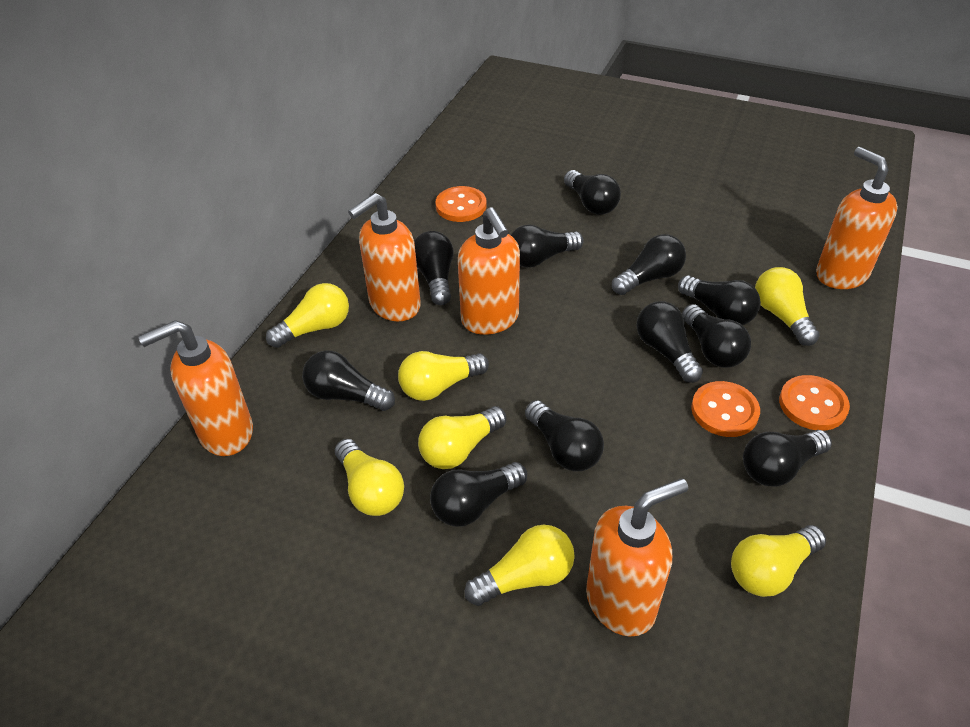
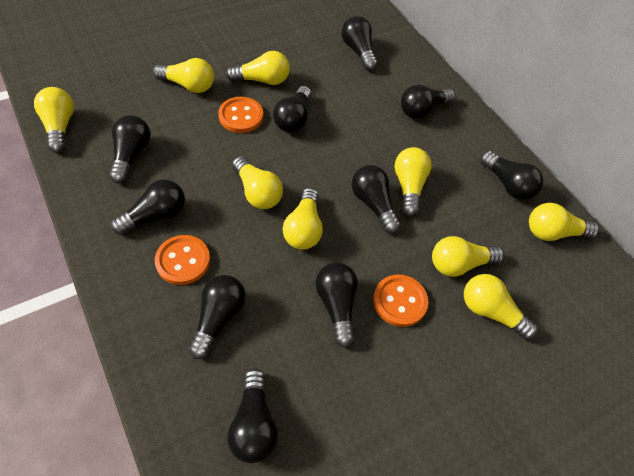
black light bulb: [302,350,395,411] [414,231,454,305] [430,462,527,527] [511,225,584,268] [525,400,604,471] [564,170,621,214] [612,234,686,295] [636,301,703,383] [678,275,761,325] [682,304,751,368] [743,430,832,487] = 11 -> [109,115,151,184] [111,179,185,235] [189,275,246,359] [227,368,278,463] [273,86,311,133] [315,262,358,348] [341,16,377,70] [351,165,401,233] [401,85,455,119] [480,151,543,200] = 10
orange soap dispenser: [138,320,253,456] [348,193,421,321] [458,207,520,335] [586,478,688,637] [816,147,898,289] = 5 -> none = 0
yellow light bulb: [266,283,349,348] [335,439,404,516] [398,351,489,401] [418,406,506,469] [465,525,575,606] [731,525,826,597] [755,267,820,346] = 7 -> [34,87,74,153] [153,58,214,93] [226,51,290,85] [232,156,283,209] [283,188,323,250] [394,147,432,216] [432,236,504,277] [464,274,538,340] [529,203,599,241] = 9

